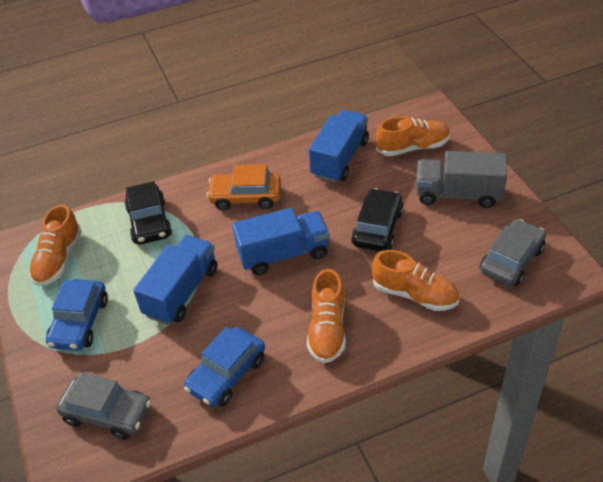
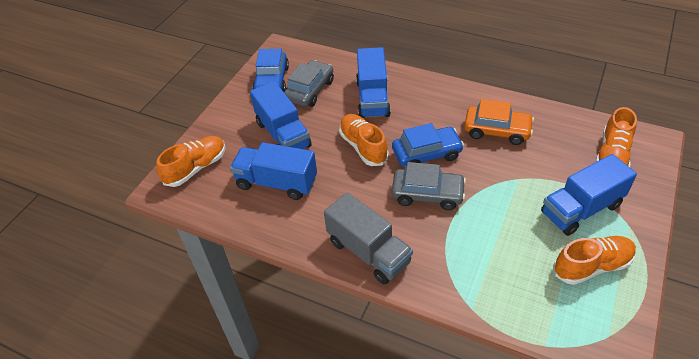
black car: [124,181,172,244] [351,188,404,251] = 2 -> none = 0
blue truck: [133,235,218,325] [232,208,330,275] [309,110,369,183] = 3 -> [230,142,317,200] [250,81,312,149] [356,47,391,118] [541,154,637,236] = 4

